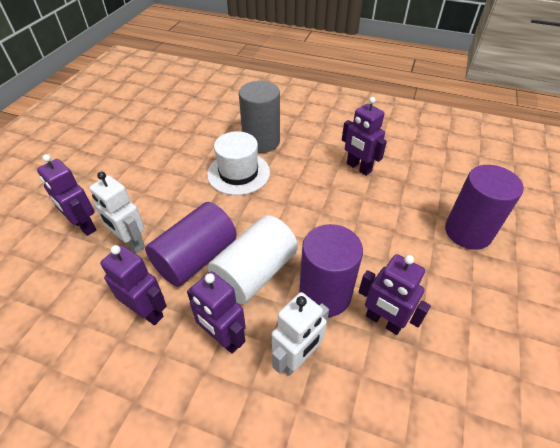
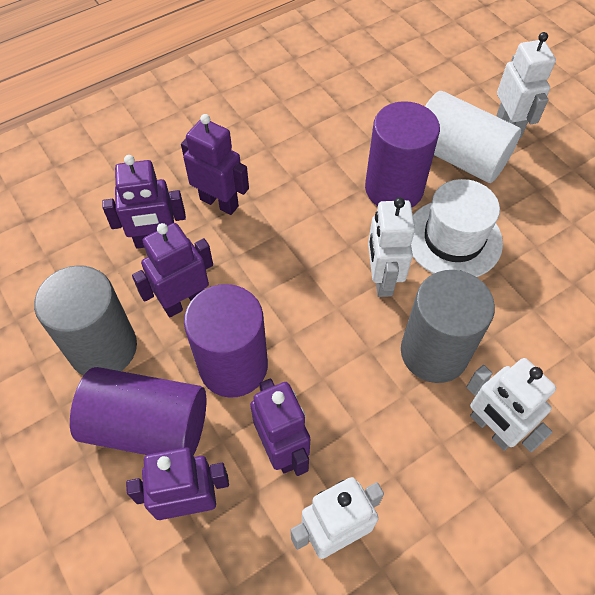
grey cylinder: [239,81,280,153] = 1 -> [34,265,137,376] [401,270,495,383] = 2
white robot: [89,172,145,253] [272,292,329,376] = 2 -> [291,477,384,559] [368,197,415,297] [466,358,556,452] [497,32,556,138] = 4

